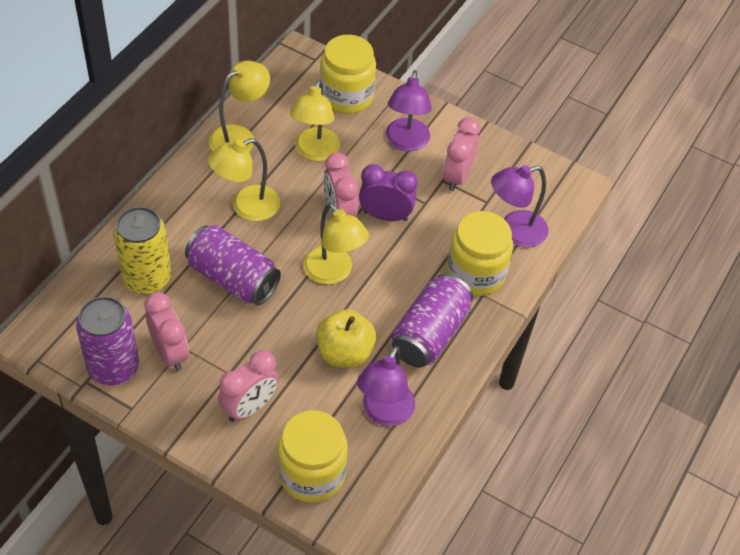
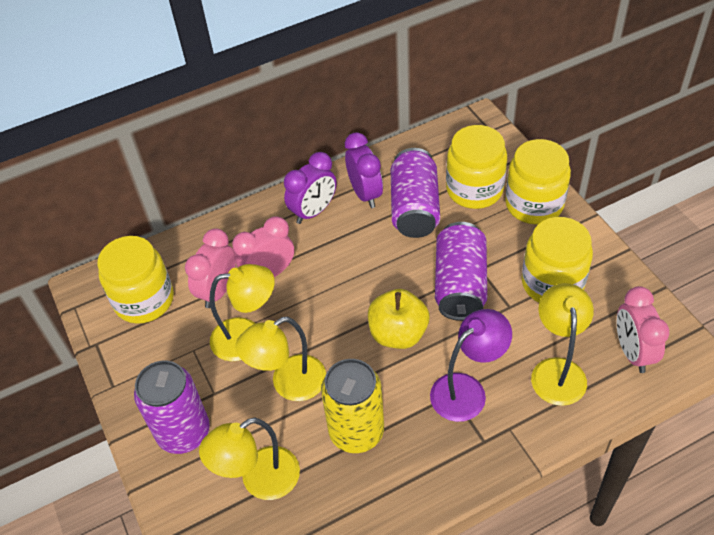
pink clock: [144,292,189,371] [218,350,279,422] [323,152,358,217] [443,117,481,191] = 4 -> [185,228,236,308] [232,216,294,277] [617,286,669,373] = 3
purple clock: [359,164,418,221] = 1 -> [284,152,337,224] [345,132,383,208] = 2
purple lamp: [357,346,415,426] [386,70,432,151] [491,165,548,248] = 3 -> [430,309,512,422] = 1
yellow jar: [277,410,348,502] [320,35,376,114] [447,211,513,296] = 3 -> [97,236,174,324] [446,125,507,209] [505,139,571,224] [522,217,593,302] = 4

